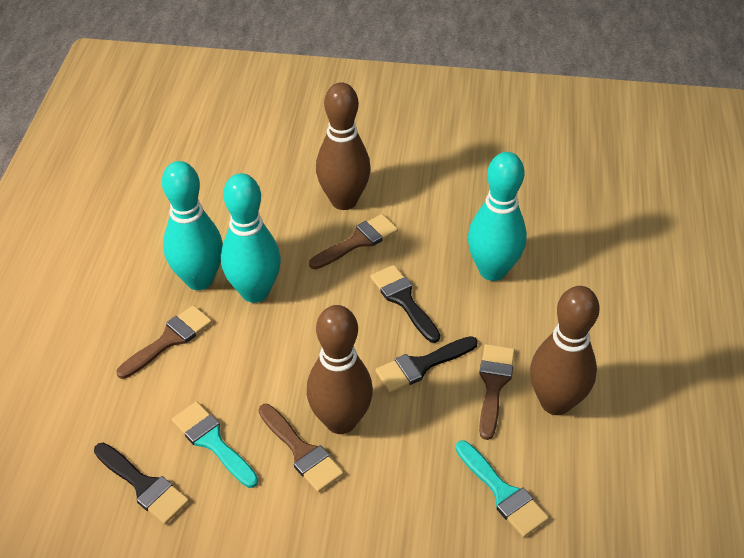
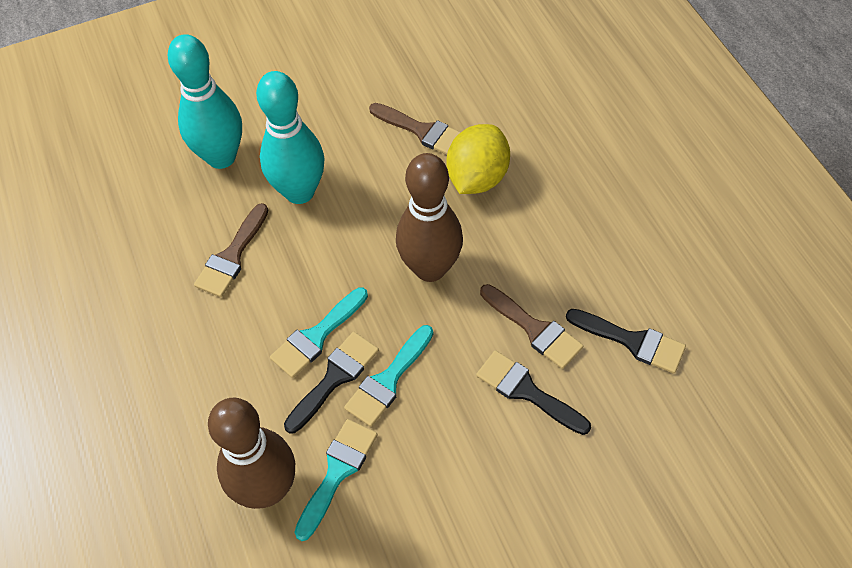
brown bowling pin: [307,305,373,434] [316,82,371,210] [530,286,600,415] = 3 -> [208,398,295,509] [396,153,463,282] = 2
brown brush: [117,305,212,379] [259,404,344,492] [309,214,398,269] [479,344,515,440] = 4 -> [194,203,268,297] [369,103,461,155] [480,284,583,369] = 3
turquoise bowling pin: [162,161,223,290] [221,173,281,303] [468,152,527,281] = 3 -> [168,34,242,169] [256,71,325,204] = 2
turquoise brush: [172,401,258,488] [455,440,549,537] = 2 -> [270,287,368,378] [294,419,378,541] [344,325,433,427] = 3
yellow lemon: none = 0 -> [446,124,510,194] = 1

